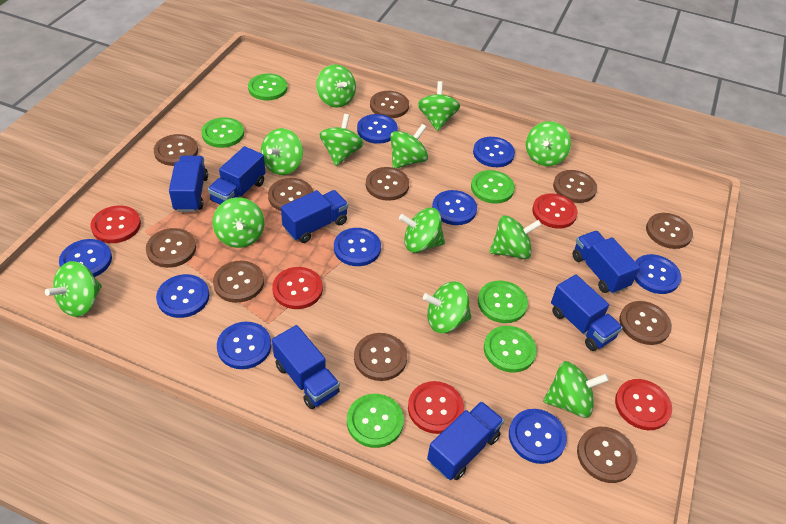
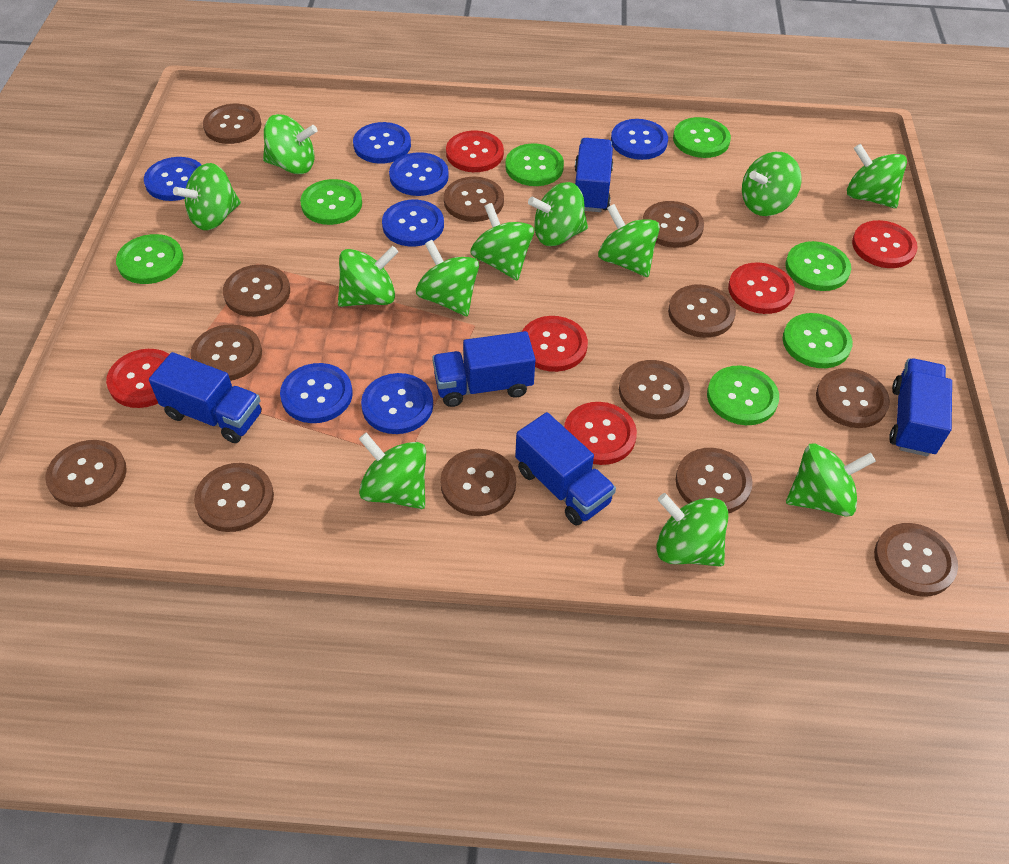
blue button: [59,239,112,277] [156,274,209,318] [217,322,271,369] [334,228,381,266] [357,114,398,144] [432,190,477,225] [473,137,515,167] [509,409,567,464] [635,254,681,294] = 9 -> [144,157,201,201] [280,363,353,423] [353,122,411,164] [361,373,433,434] [382,200,444,246] [389,152,449,196] [611,119,668,160] = 7
blue truck: [169,156,208,212] [208,146,266,204] [272,325,340,409] [281,190,348,243] [427,401,504,480] [551,274,623,351] [572,231,640,294] = 7 -> [149,352,262,443] [432,331,536,407] [515,412,616,526] [575,138,613,212] [889,358,952,456] = 5
brown button: [146,228,196,268] [154,134,198,166] [213,261,264,303] [268,178,313,211] [354,333,407,381] [366,167,409,201] [370,91,409,118] [553,170,597,203] [577,427,637,483] [619,301,672,345] [646,213,693,249] = 11 -> [46,440,127,507] [190,324,262,381] [194,463,274,532] [203,104,261,144] [223,264,290,317] [440,449,516,516] [444,177,504,222] [619,360,690,419] [643,201,704,248] [668,285,736,338] [676,448,753,513] [816,368,890,428] [874,523,958,597] = 13
green button: [201,117,244,148] [248,73,287,100] [347,394,404,448] [471,170,515,204] [478,280,528,323] [484,326,537,372] = 6 -> [116,234,183,284] [300,179,362,225] [505,143,564,186] [673,117,731,158] [707,366,779,425] [783,313,853,368] [785,241,851,291] = 7
red button: [90,206,141,243] [272,267,323,309] [408,381,464,434] [532,194,578,229] [615,379,672,430] = 5 -> [106,349,169,408] [446,130,504,172] [522,316,588,372] [564,402,637,465] [728,263,795,314] [852,220,918,268] = 6

